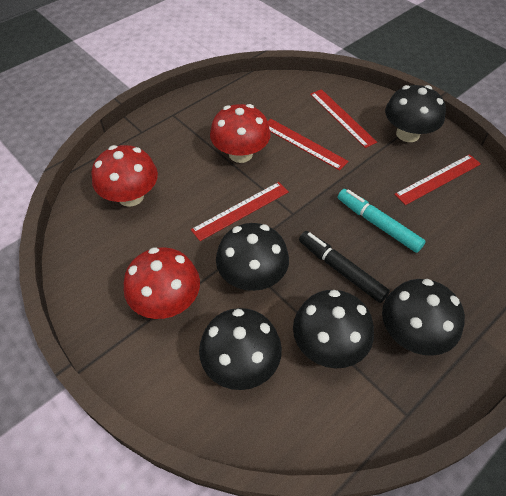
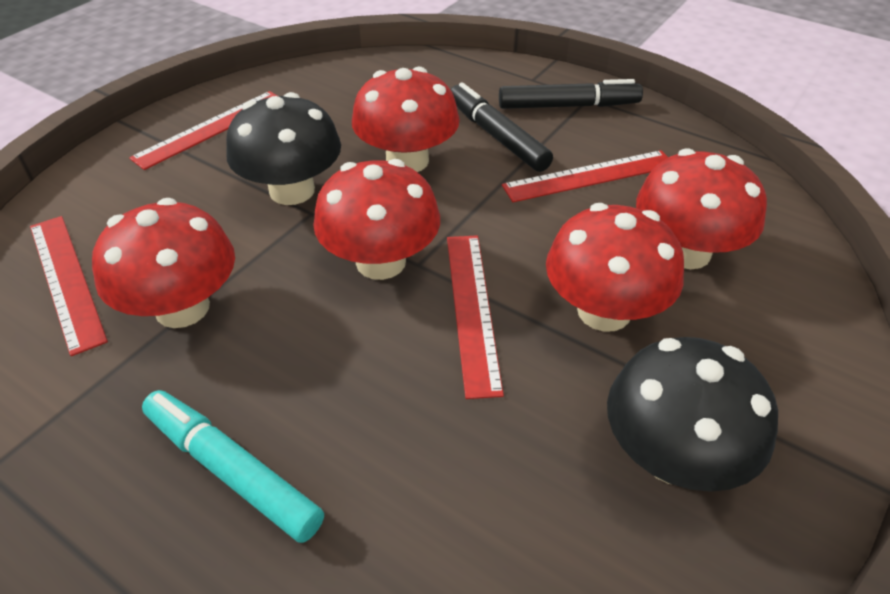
black marker: [299,231,390,303] = 1 -> [450,82,553,172] [499,79,643,109] = 2
black mushroom: [199,308,282,390] [216,223,289,291] [293,290,374,368] [382,279,465,356] [385,85,446,142] = 5 -> [226,92,341,205] [607,337,778,492] = 2
red mushroom: [91,145,158,207] [124,247,200,319] [210,104,271,163] = 3 -> [92,198,235,328] [313,159,440,280] [352,67,460,172] [546,203,684,332] [636,148,767,269] = 5

